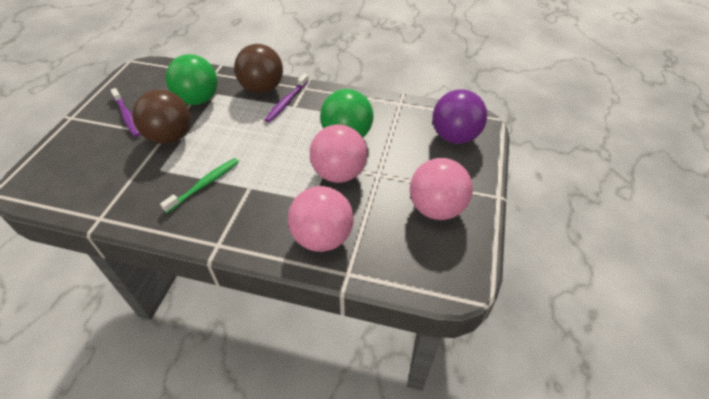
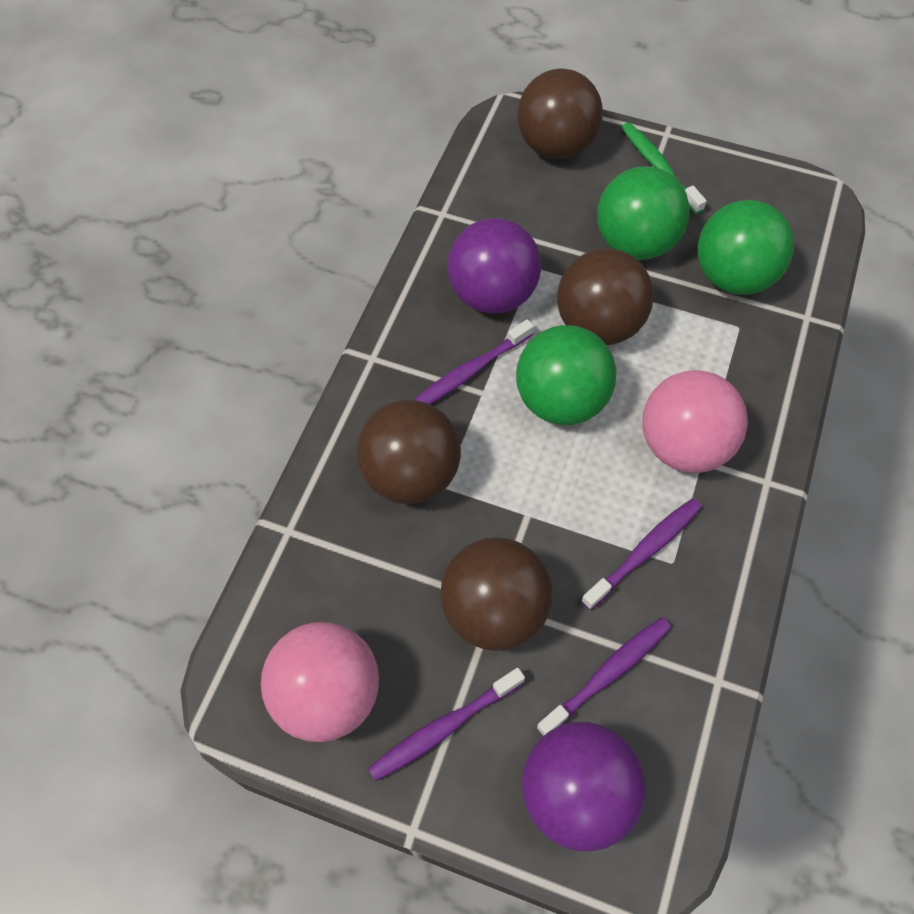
brown ball: [132,89,190,144] [234,44,283,93] = 2 -> [357,400,461,504] [440,538,553,651] [517,69,603,159] [557,248,654,345] = 4
green ball: [166,54,218,105] [320,89,373,138] = 2 -> [516,325,617,425] [597,166,690,260] [697,200,794,295] = 3
pink ball: [288,186,354,252] [310,125,367,183] [410,158,473,220] = 3 -> [261,622,379,742] [642,370,748,473] = 2
purple ball: [433,89,487,144] = 1 -> [447,218,541,314] [522,722,646,852] = 2
purple toothbrush: [111,88,141,137] [265,74,309,123] = 2 -> [368,668,525,781] [414,319,534,404] [536,617,671,736] [581,498,702,610] = 4

